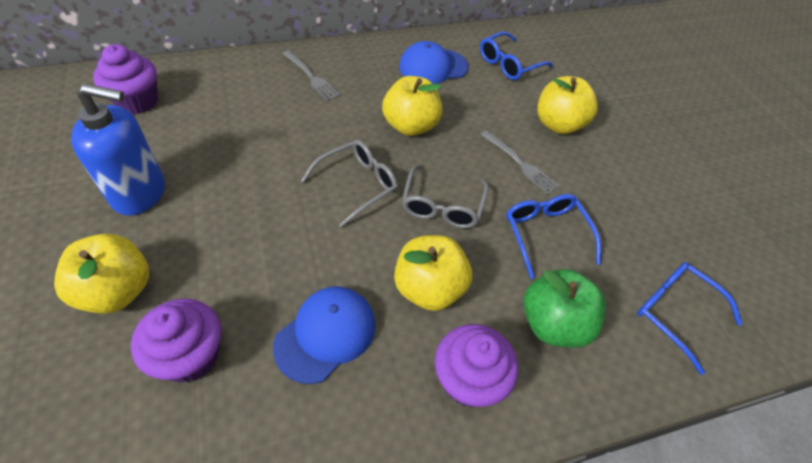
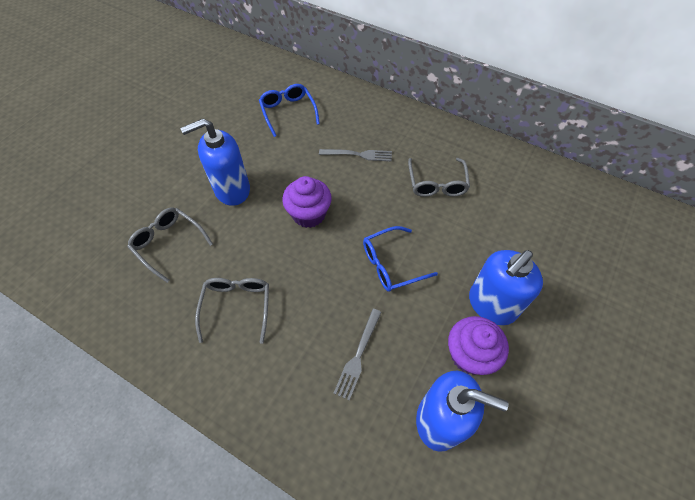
blue cap: [273,286,376,384] [399,41,469,84] = 2 -> none = 0
blue glasses: [480,31,553,80] [506,194,601,279] [637,262,743,375] = 3 -> [259,84,320,137] [363,226,438,292] = 2
blue soap dispenser: [71,83,165,215] = 1 -> [180,119,250,206] [416,371,509,452] [469,250,543,325] = 3
green apple: [523,269,606,348] = 1 -> none = 0
grey glasses: [301,140,398,227] [402,164,489,229] = 2 -> [127,207,213,283] [195,278,269,344] [408,158,470,197] = 3
purple cupcake: [93,44,158,114] [131,299,221,383] [435,324,518,407] = 3 -> [282,176,332,228] [448,316,509,375] = 2
yellow apple: [54,234,149,314] [382,76,442,136] [394,235,472,311] [537,76,598,134] = 4 -> none = 0

